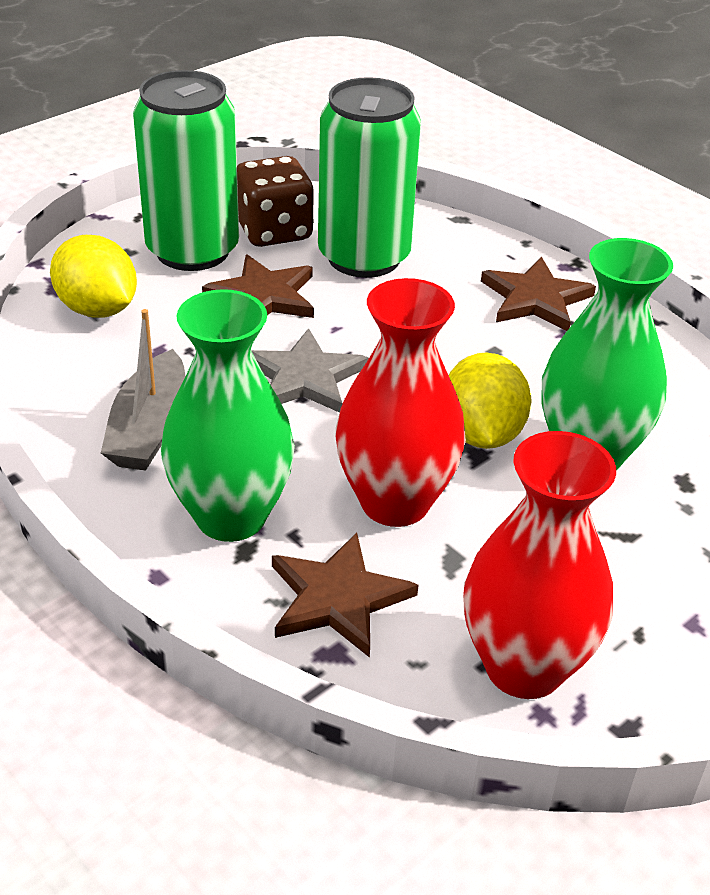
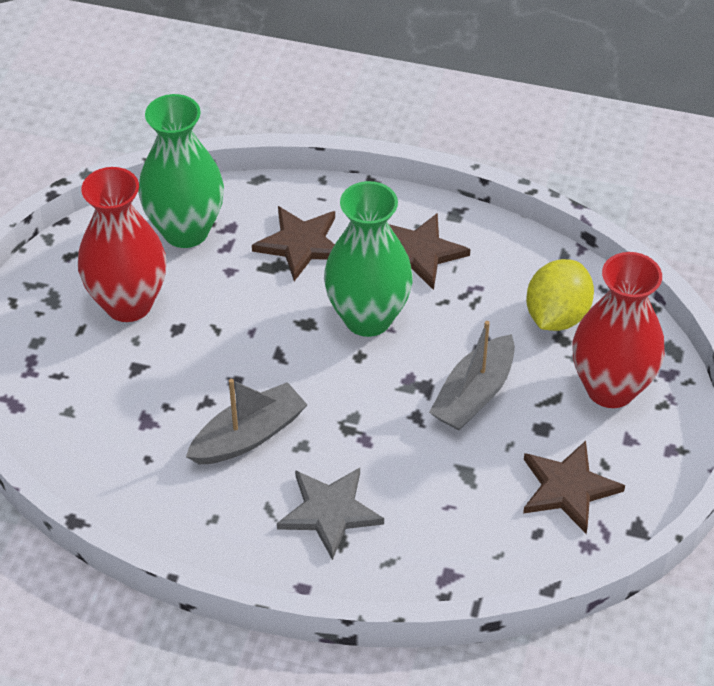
brown dice: [237,156,314,247] = 1 -> none = 0
green can: [133,70,239,271] [318,77,421,278] = 2 -> none = 0
grey boat: [101,309,185,471] = 1 -> [186,379,307,464] [429,321,515,430] = 2
yellow lemon: [50,235,137,318] [449,352,531,449] = 2 -> [526,259,594,331] = 1

